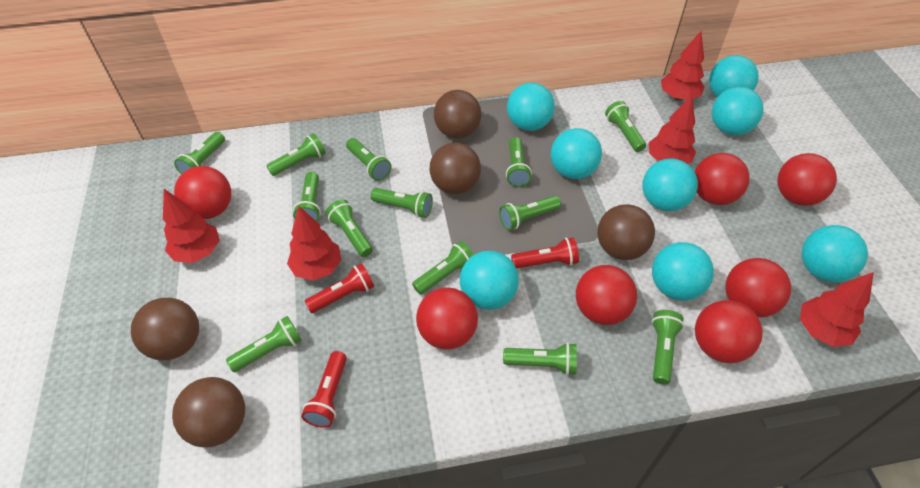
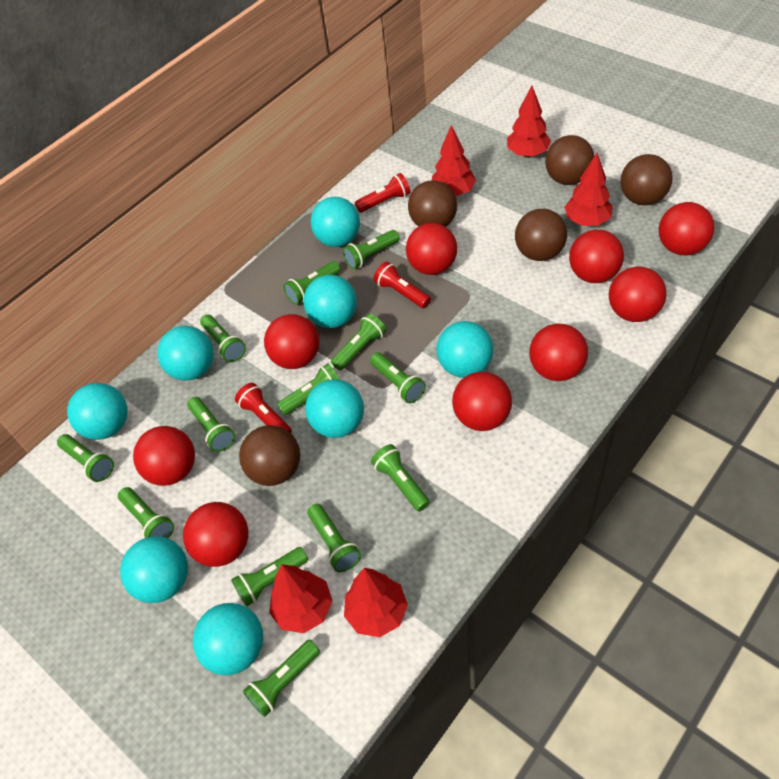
red ball: [174,166,231,219] [416,287,478,350] [576,265,637,325] [695,153,750,205] [695,300,763,363] [725,258,791,318] [777,153,837,206] = 7 -> [133,426,195,486] [183,502,248,567] [264,314,319,369] [406,223,457,275] [452,372,512,431] [529,324,588,381] [569,230,624,283] [609,267,667,322] [659,202,715,255] = 9

